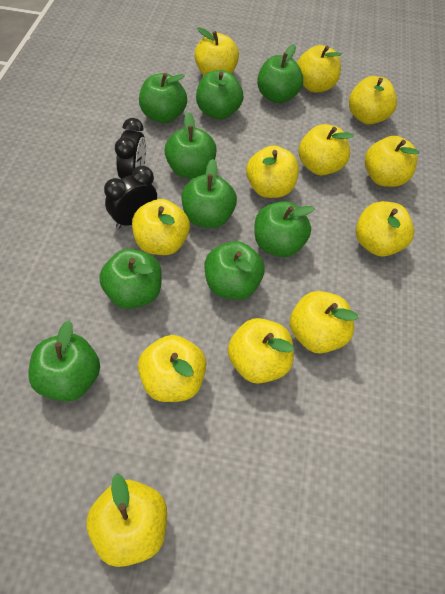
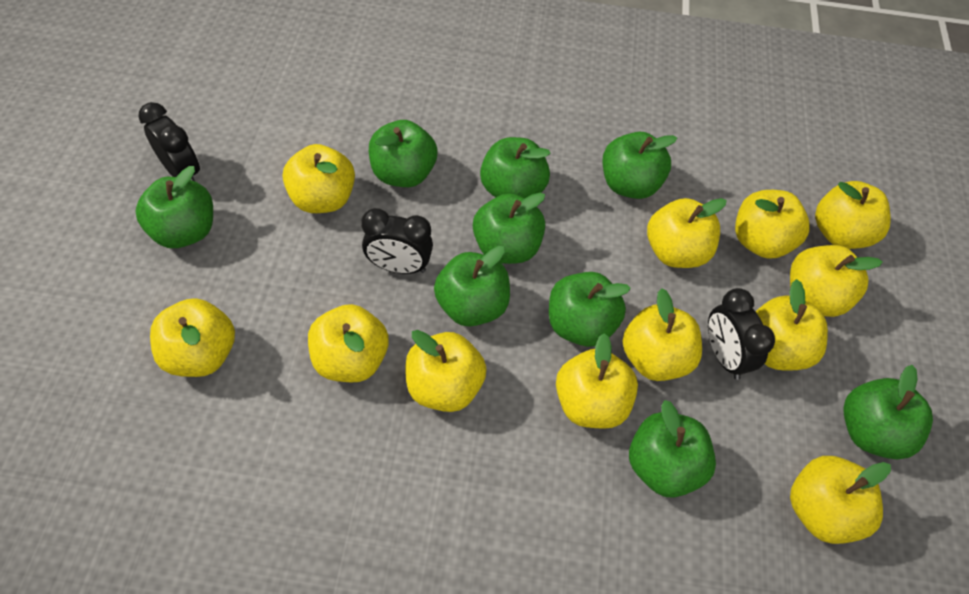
black clock: [104,166,157,229] [115,118,146,179] = 2 -> [138,102,200,181] [361,208,433,274] [708,288,775,380] = 3

